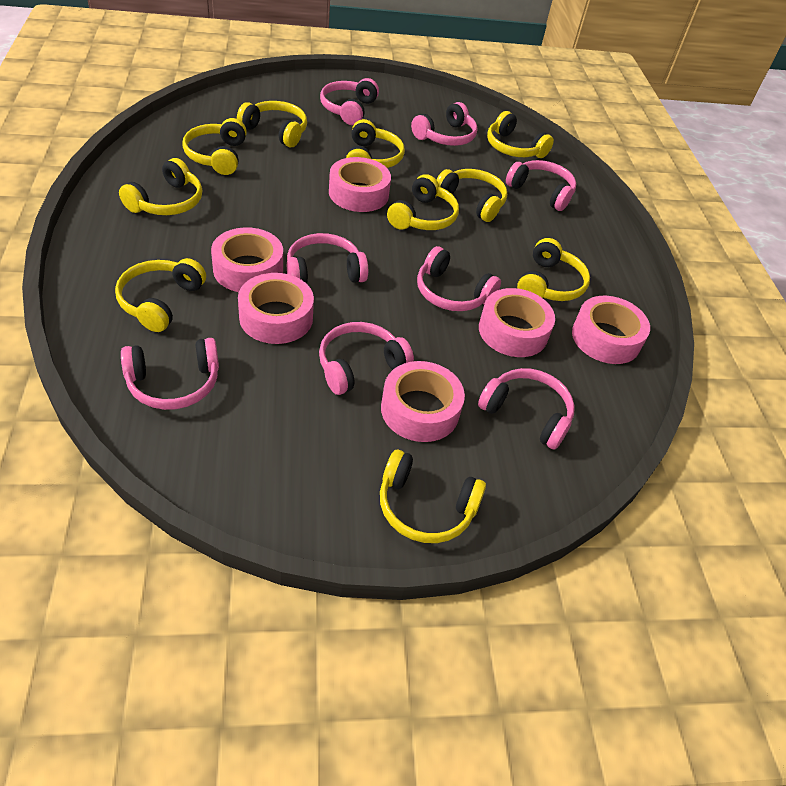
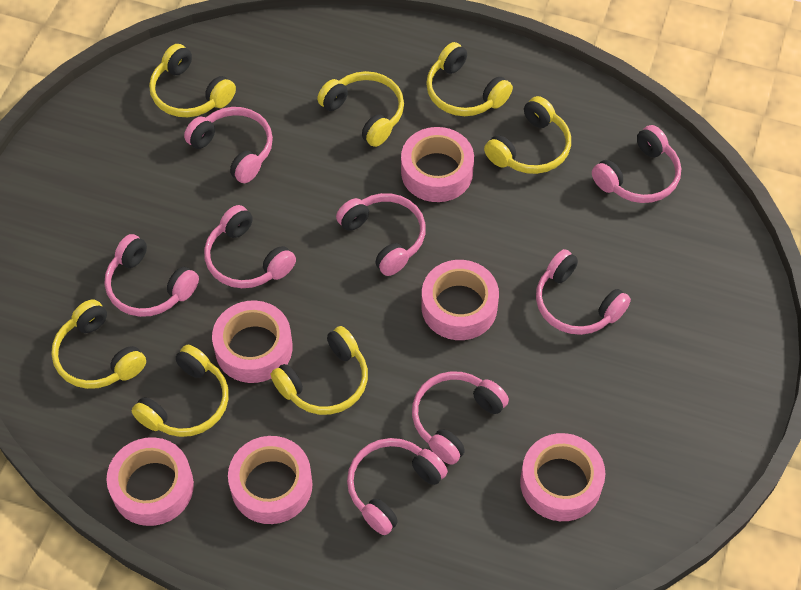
yellow headphones: [115,258,206,332] [119,158,202,215] [182,118,247,175] [237,101,307,147] [346,119,405,168] [380,450,486,543] [387,174,459,230] [436,169,507,222] [487,111,554,158] [517,238,590,301] = 10 -> [51,299,146,389] [132,345,229,437] [149,44,236,117] [271,326,368,415] [317,71,404,147] [426,42,513,116] [484,96,571,174] = 7

